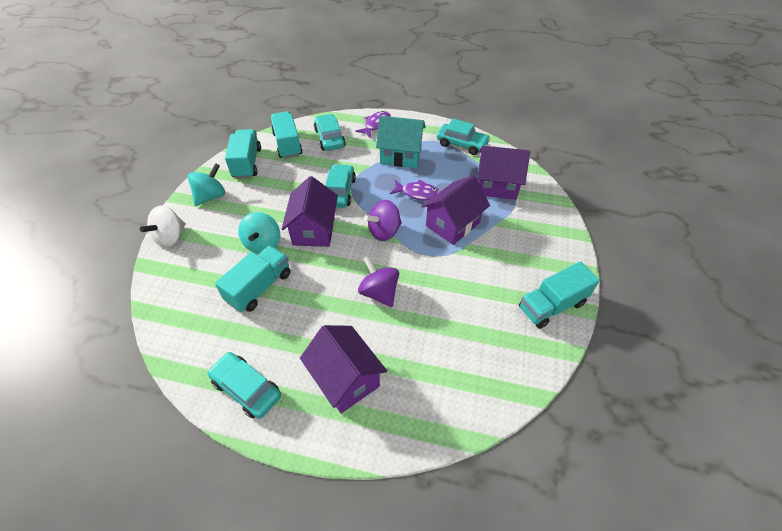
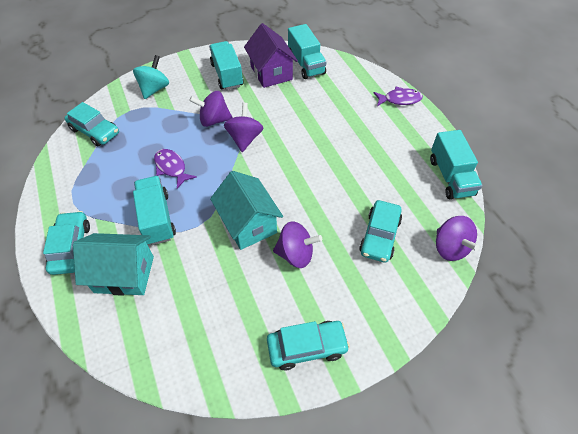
purple house: [282,176,338,247] [300,325,387,413] [421,175,490,245] [477,146,530,200] = 4 -> [244,23,298,88] = 1
purple spinning top: [358,256,399,307] [364,200,402,241] = 2 -> [189,91,233,127] [224,103,263,152] [273,221,322,268] [436,216,480,261] = 4
turquoise house: [376,116,426,168] = 1 -> [73,233,154,296] [210,171,283,250] = 2
turquoise spinning top: [187,163,225,206] [238,212,280,253] = 2 -> [133,55,169,99] = 1
white spinning top: [140,206,186,247] = 1 -> none = 0

